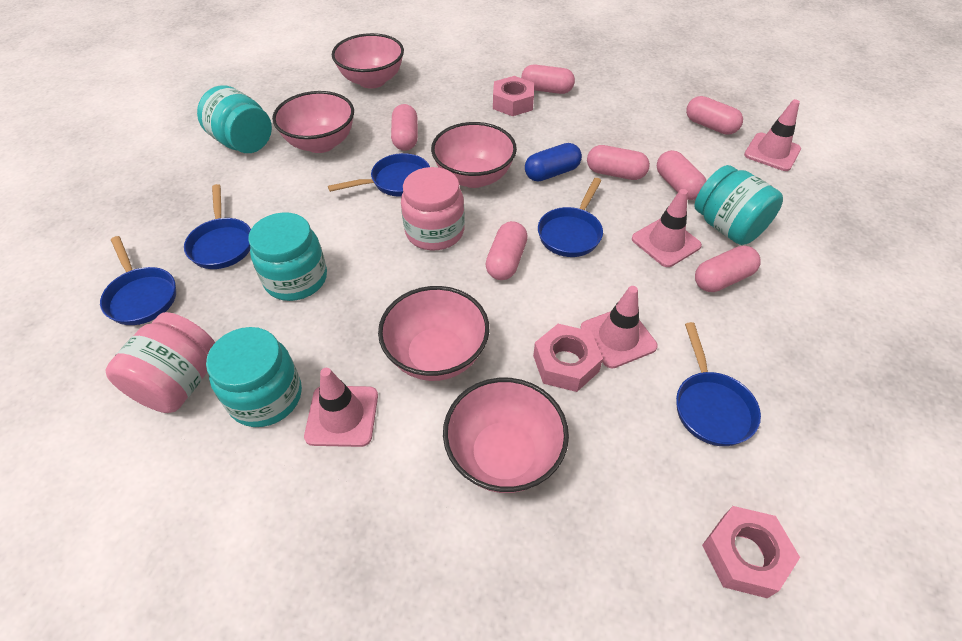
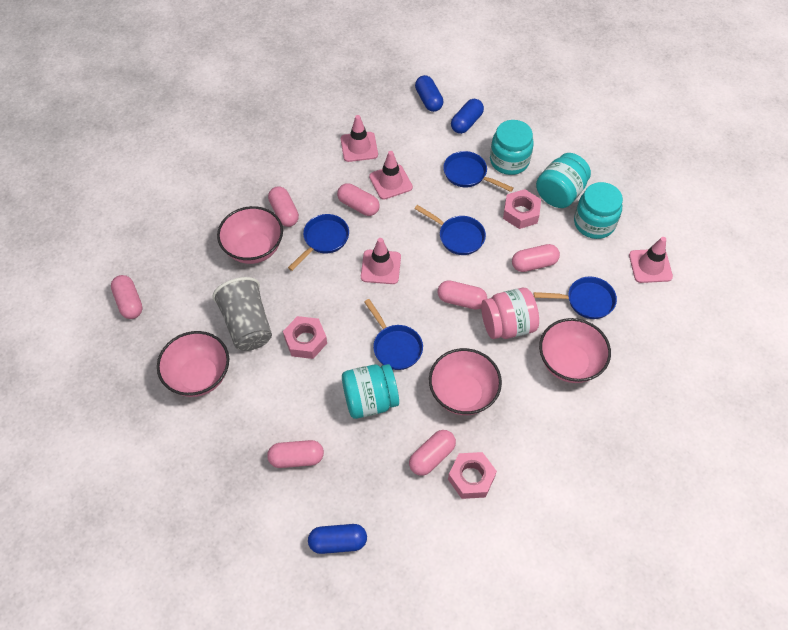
blue capsule: [525,143,582,182] = 1 -> [308,524,367,554] [415,75,443,112] [451,99,484,134] = 3
grey cup: none = 0 -> [212,277,272,351] = 1
pink bowl: [272,91,354,153] [332,33,404,89] [378,286,489,381] [431,122,517,188] [443,378,569,493] = 5 -> [157,331,229,397] [217,206,283,264] [429,348,502,415] [539,318,611,383] = 4
pink jar: [105,312,215,413] [401,167,465,250] = 2 -> [481,288,539,339] = 1

